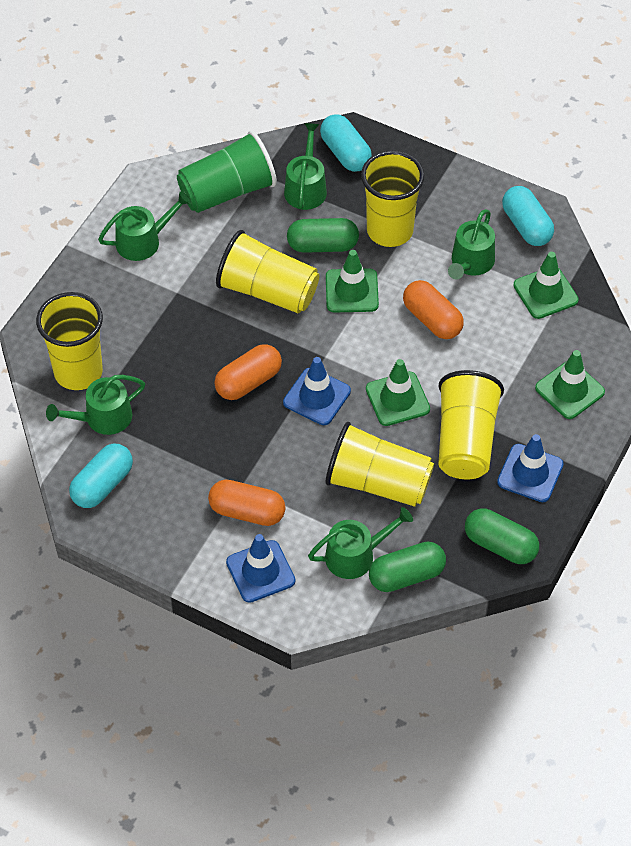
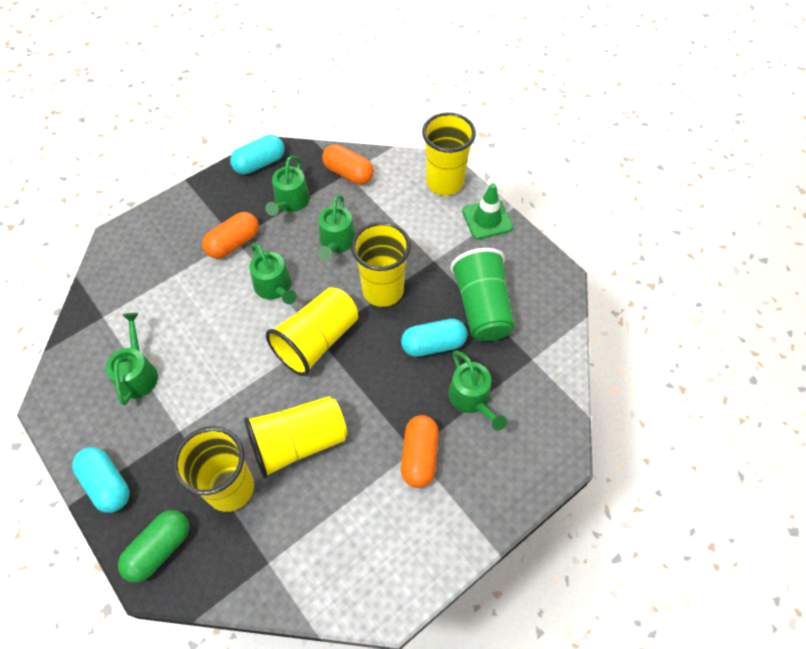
blue traffic cone: [226,534,295,603] [283,357,351,425] [497,434,564,502] = 3 -> none = 0
green capsule: [287,218,359,253] [369,542,446,592] [465,508,539,564] = 3 -> [118,510,189,583] = 1
green traffic cone: [326,250,379,312] [366,359,430,426] [513,252,579,319] [535,350,605,419] = 4 -> [462,183,513,240] = 1

